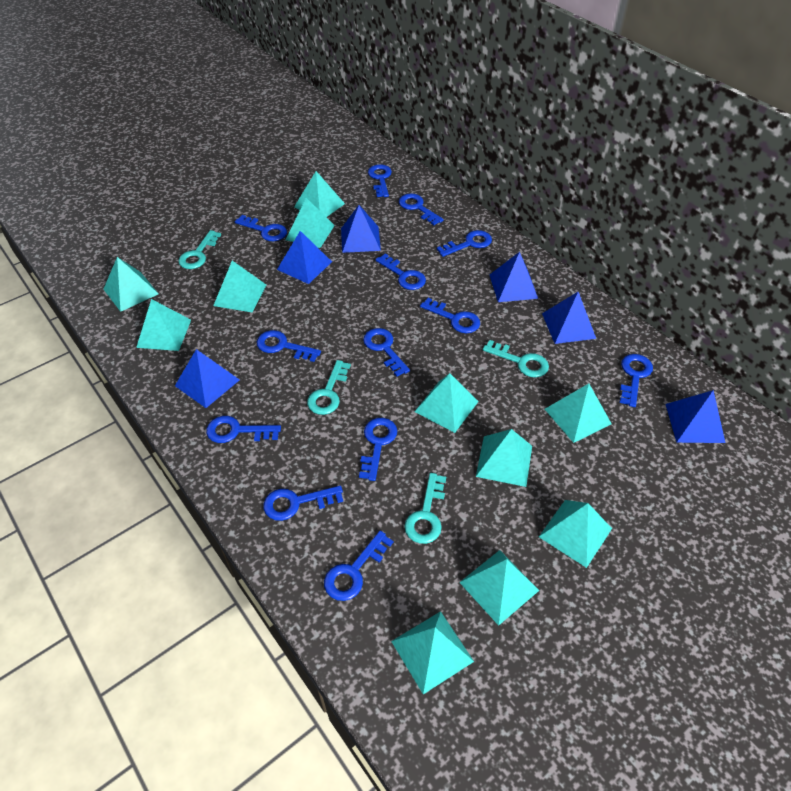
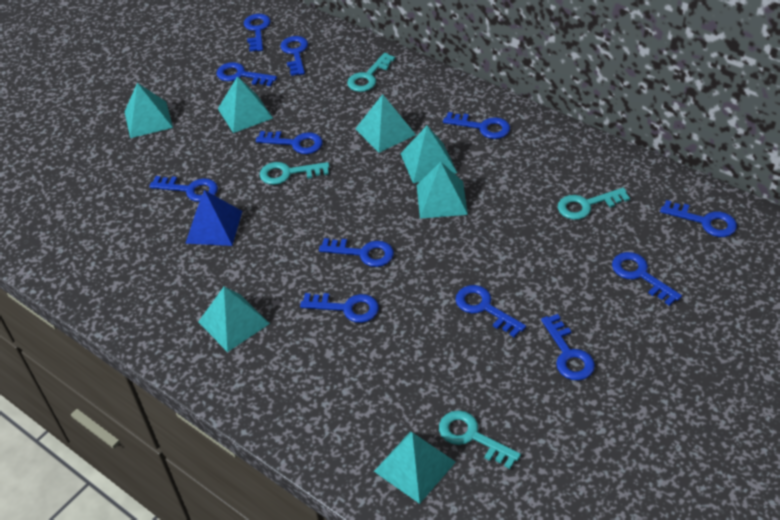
blue key: [206,416,281,443] [235,215,287,241] [257,330,321,362] [263,486,343,521] [324,531,393,601] [359,418,397,481] [363,328,410,377] [368,164,392,197] [375,253,426,290] [399,193,444,225] [420,298,480,333] [437,230,492,257] [620,354,653,407] = 13 -> [149,176,218,202] [216,62,277,86] [244,14,271,52] [256,131,323,154] [280,36,308,76] [300,293,379,323] [319,238,394,267] [443,112,510,139] [455,285,526,338] [541,314,595,381] [612,252,682,306] [660,200,737,237] = 12
blue pyramid: [175,349,239,408] [277,231,332,284] [341,205,381,253] [490,252,538,302] [542,292,596,344] [665,390,725,443] = 6 -> [185,190,242,246] = 1
turquoise pyramid: [103,257,159,312] [136,299,191,351] [213,261,266,313] [285,198,335,248] [294,171,345,217] [391,611,474,694] [414,373,479,433] [459,550,539,626] [476,429,532,487] [539,500,612,568] [545,384,612,443] = 11 -> [124,83,173,138] [198,287,270,352] [218,76,273,133] [355,94,416,153] [374,431,456,504] [400,126,457,183] [417,162,468,219] = 7

